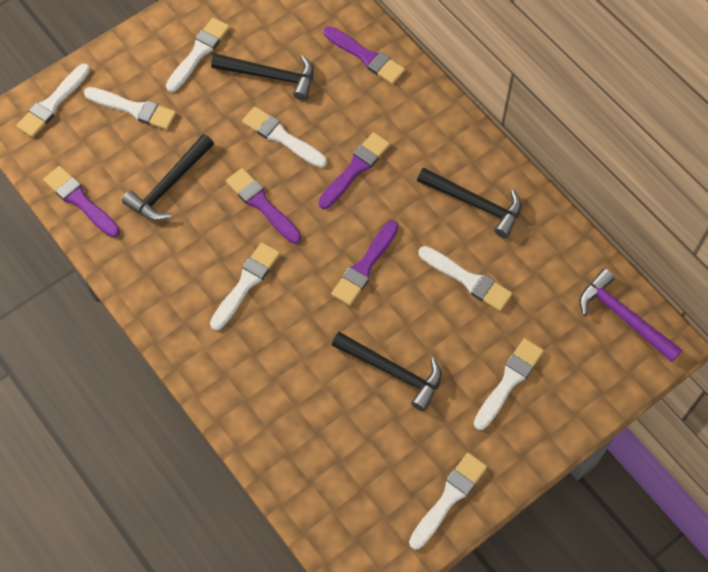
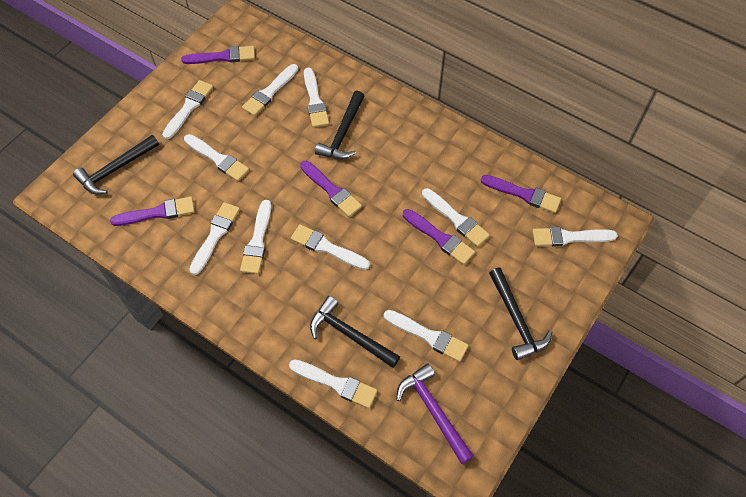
white brush: [16,64,90,137] [84,87,176,130] [166,18,230,92] [210,243,280,330] [242,107,327,168] [409,453,487,550] [418,246,512,311] [473,338,544,430] = 8 -> [162,80,213,139] [184,134,249,181] [189,202,240,275] [240,200,271,274] [242,64,298,116] [289,359,377,408] [291,224,370,270] [304,67,329,127] [384,310,468,362] [422,188,490,247] [532,227,618,246] = 11

